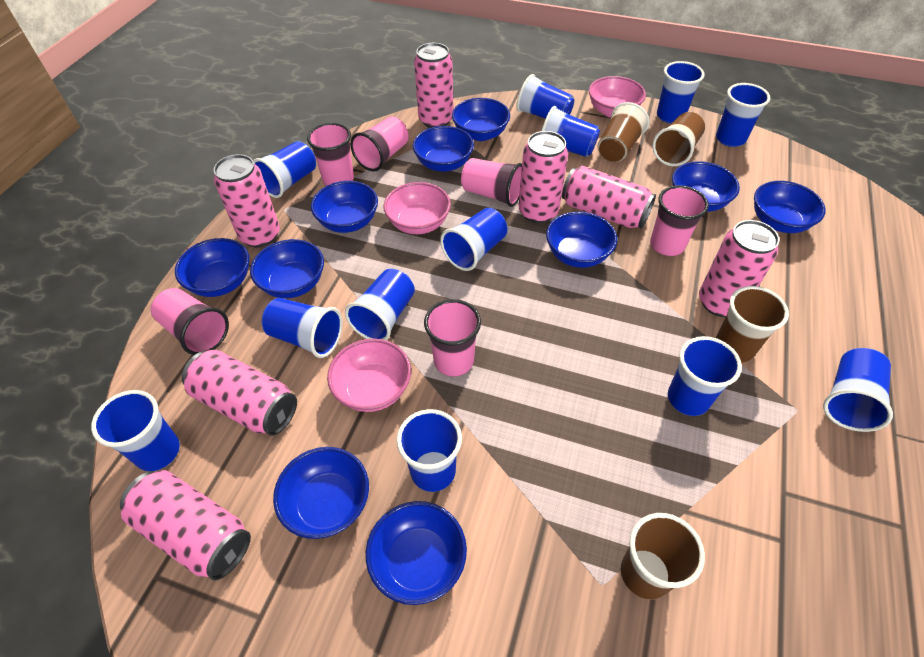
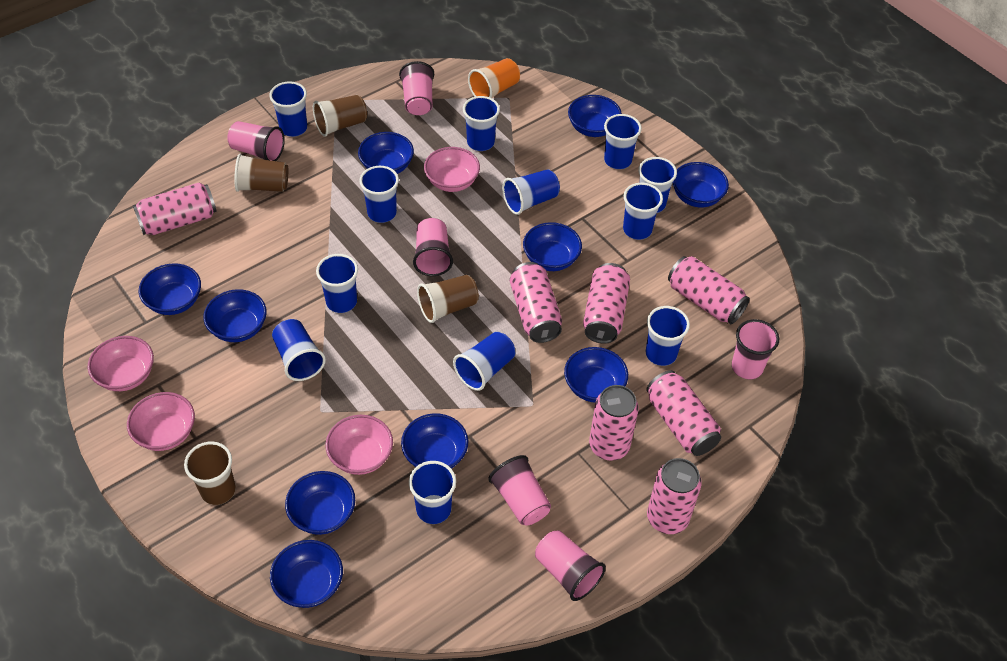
orange cup: none = 0 -> [468,58,520,98] = 1
pink bowl: [327,339,411,412] [383,182,451,234] [589,76,646,118] = 3 -> [88,336,154,391] [127,392,195,451] [325,415,393,475] [424,147,480,192] = 4

